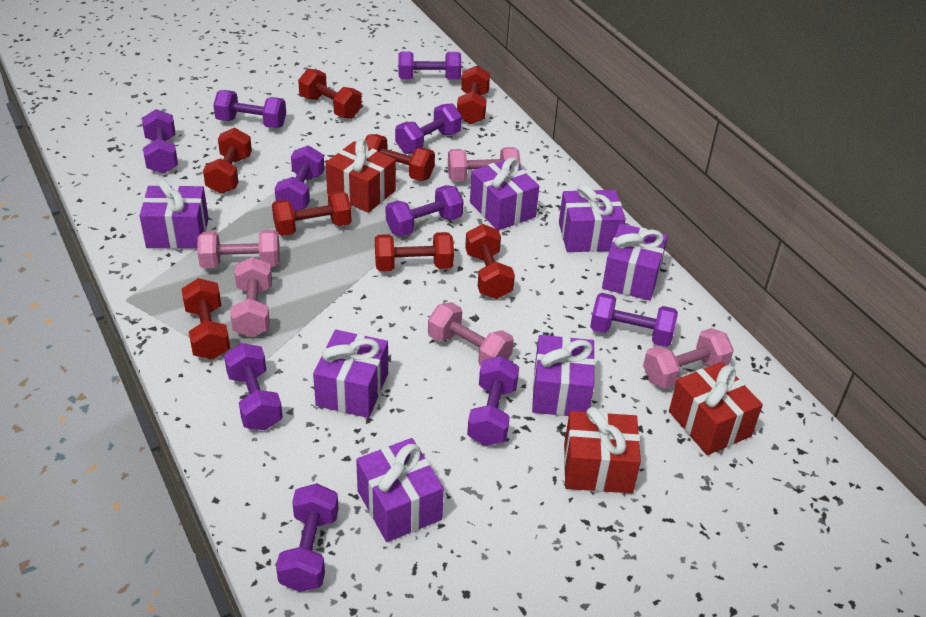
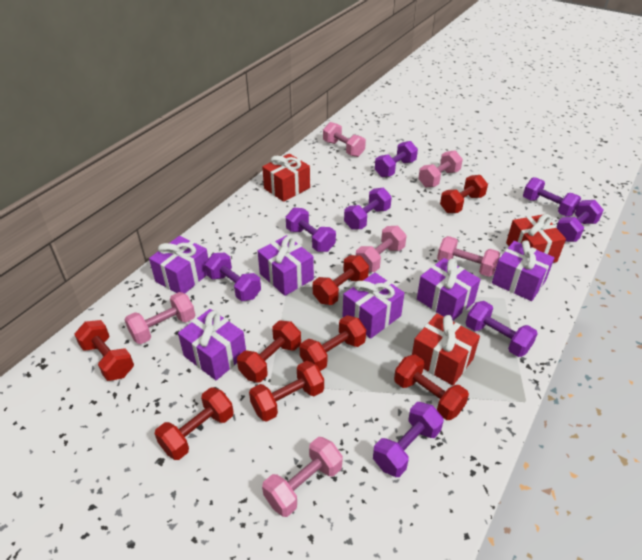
pink dumbbell: [198,230,280,268] [231,257,272,338] [428,302,514,366] [448,147,521,182] [643,328,734,389] = 5 -> [125,292,195,344] [262,437,343,517] [323,122,366,157] [356,226,406,272] [418,150,463,187] [437,236,500,277] = 6
purple dumbbell: [142,109,178,174] [213,90,286,128] [224,343,283,430] [275,145,324,211] [276,483,339,592] [386,185,464,236] [395,103,462,154] [398,51,461,80] [467,356,519,446] [590,293,678,347] = 10 -> [205,253,261,301] [286,208,336,252] [344,188,392,230] [373,402,444,477] [375,141,418,177] [466,301,538,357] [523,177,581,217] [556,200,604,242] = 8
purple gift: [139,179,209,249] [313,330,388,418] [356,438,444,542] [470,157,539,230] [532,335,595,416] [559,184,626,252] [602,223,668,301] = 7 -> [149,236,208,294] [178,309,246,380] [258,235,314,296] [342,273,404,339] [417,258,481,321] [492,240,555,301] = 6

